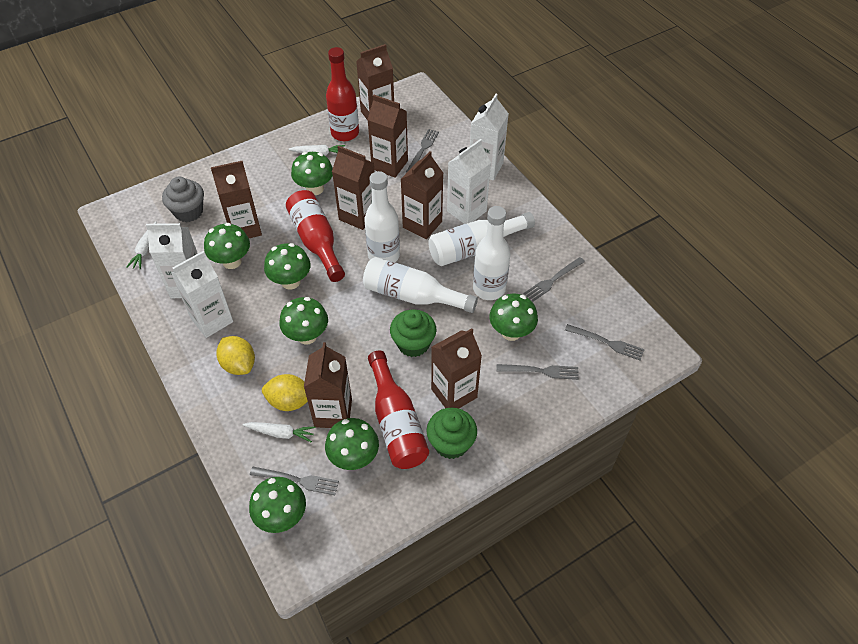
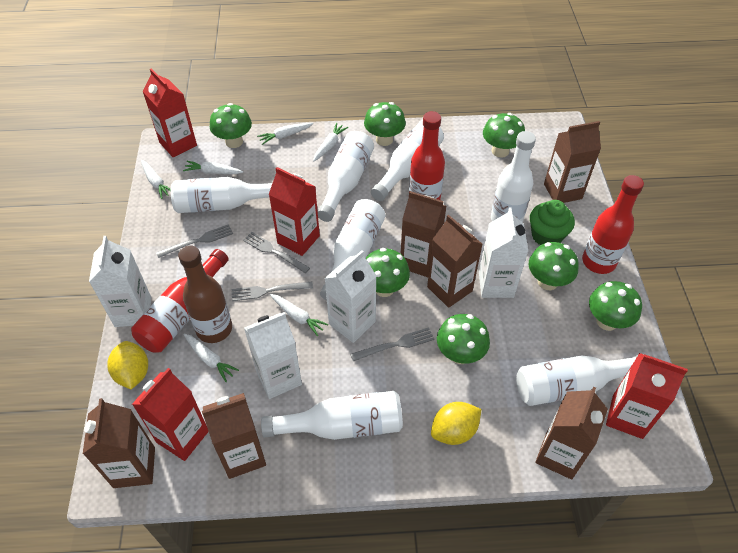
brown bottle: none = 0 -> [178,245,232,343] = 1
brown carton: [211,161,262,238] [304,342,352,428] [332,146,375,230] [356,44,394,121] [367,95,408,178] [401,151,443,239] [431,328,482,408] = 7 -> [83,398,155,488] [202,393,266,479] [401,191,447,277] [427,215,483,308] [535,387,608,479] [544,121,601,203] = 6
green cupcake: [390,309,437,357] [426,408,477,459] = 2 -> [530,200,575,245] = 1
grey cupcake: [162,177,204,222] = 1 -> none = 0
grey fork: [250,467,339,495] [406,129,439,173] [496,364,579,380] [524,257,585,302] [565,324,645,361] = 5 -> [156,224,233,258] [232,282,313,301] [243,232,310,273] [350,327,434,361] = 4
red carton: none = 0 -> [132,368,209,461] [142,68,197,157] [269,167,320,256] [606,353,688,439] = 4
white bottle: [363,257,478,313] [364,171,400,262] [428,212,535,266] [473,206,510,300] = 4 -> [171,177,272,213] [261,391,403,440] [318,131,374,222] [320,199,386,300] [371,120,444,201] [491,131,536,223] [516,354,646,406] = 7
white carrot: [126,221,157,270] [243,422,315,443] [288,145,345,156] = 3 -> [141,160,171,199] [183,161,243,174] [183,334,239,382] [257,123,313,145] [270,294,328,336] [313,123,348,161] = 6

